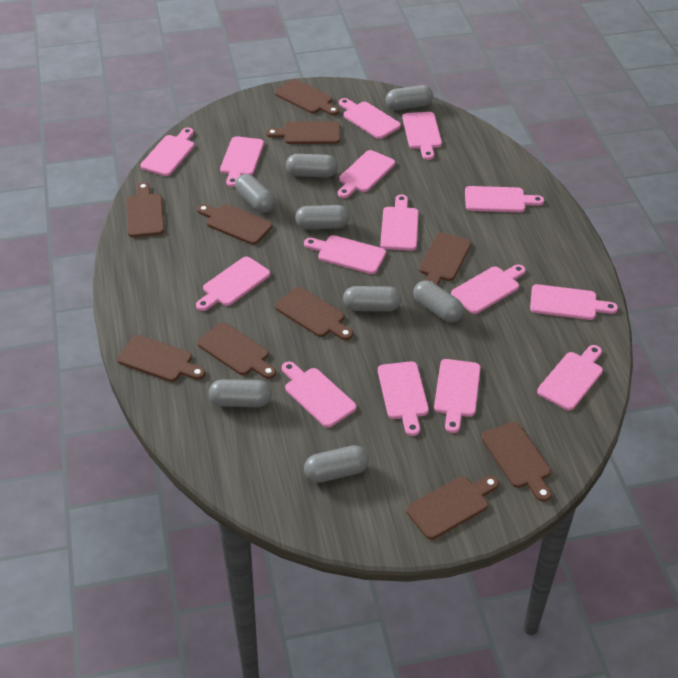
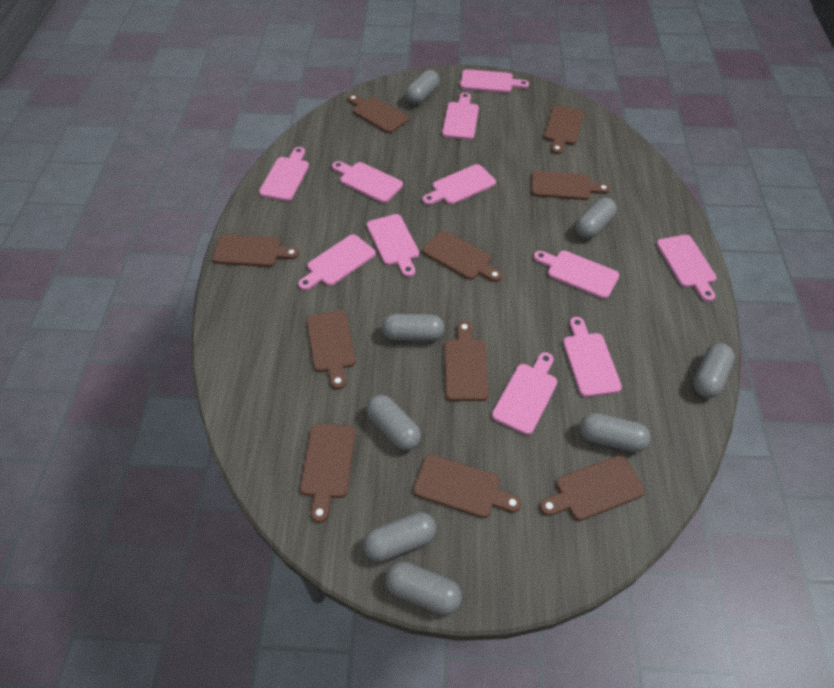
pink cutting board: [140,128,194,176] [196,257,270,311] [220,136,264,187] [282,362,357,428] [304,235,386,274] [338,150,395,198] [339,98,401,139] [378,361,429,436] [380,194,419,251] [402,112,442,160] [434,359,481,433] [451,264,526,314] [465,186,544,212] [530,284,618,320] [537,345,603,411] = 15 -> [259,147,309,201] [298,234,376,290] [332,161,403,203] [367,214,419,277] [423,164,496,205] [442,92,479,140] [460,69,529,93] [492,352,557,435] [534,251,619,299] [563,317,622,397] [656,235,717,302] = 11

